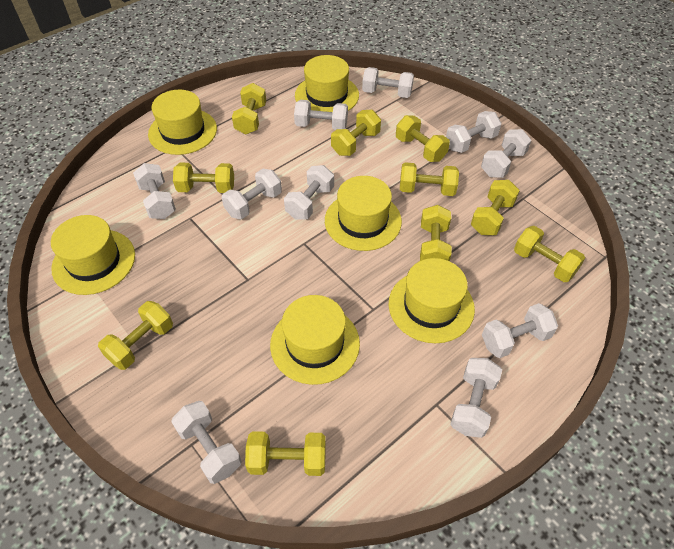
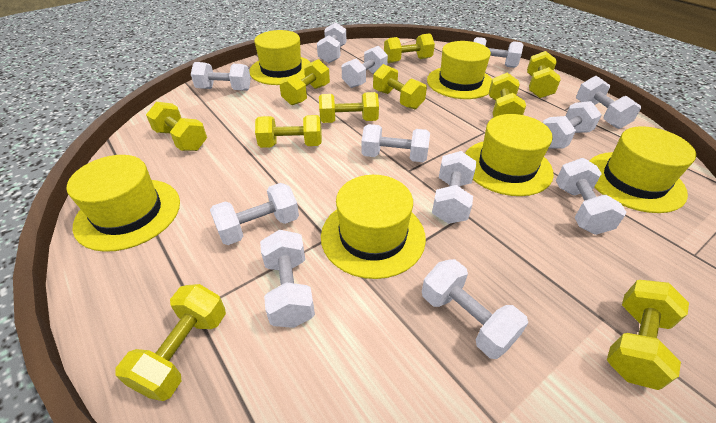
white dumbbell: [133,163,176,219] [171,401,241,484] [222,169,282,220] [284,165,334,220] [294,100,348,130] [362,67,414,98] [446,111,502,153] [450,358,502,438] [481,129,531,178] [482,303,558,358] = 10 -> [191,62,251,91] [210,183,299,245] [260,230,315,328] [317,22,346,63] [342,46,388,88] [361,124,430,162] [422,259,528,359] [432,151,476,224] [474,37,523,68] [543,101,602,149] [556,158,627,235] [576,76,641,129] = 12

